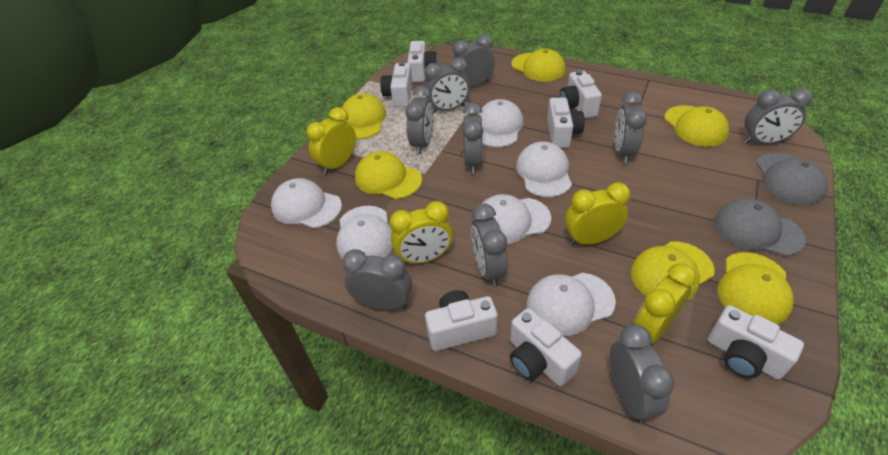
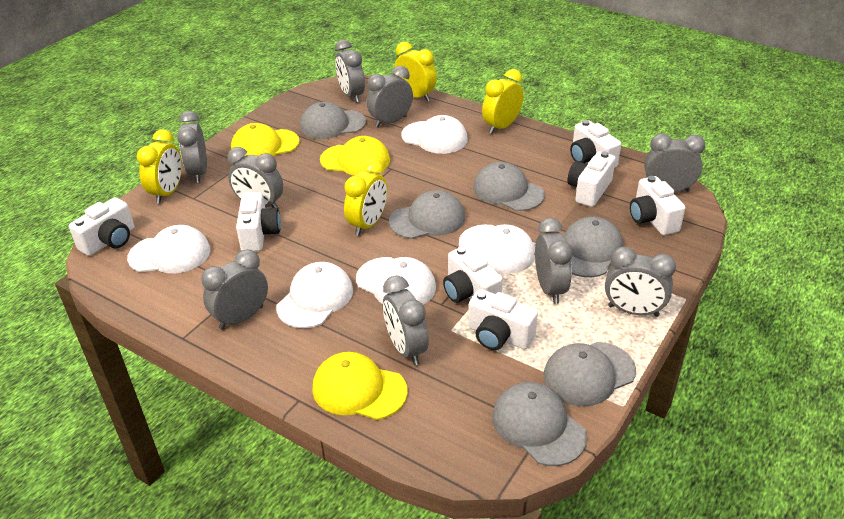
grey cap: [715,198,806,256] [756,153,828,205] = 2 -> [300,102,366,139] [389,190,465,239] [473,162,545,211] [492,382,587,466] [543,342,636,406] [564,217,623,277] = 6
white cap: [271,178,342,228] [336,206,393,259] [474,194,551,244] [478,99,524,147] [516,142,572,197] [527,273,616,336] = 6 -> [127,225,210,273] [276,262,353,328] [356,257,436,305] [401,115,468,154] [459,225,535,274] = 5
yellow cap: [342,93,386,139] [355,151,422,199] [512,49,566,82] [631,242,715,301] [664,105,729,147] [717,252,794,324] = 6 -> [231,123,300,156] [312,352,408,420] [320,136,390,176] = 3

